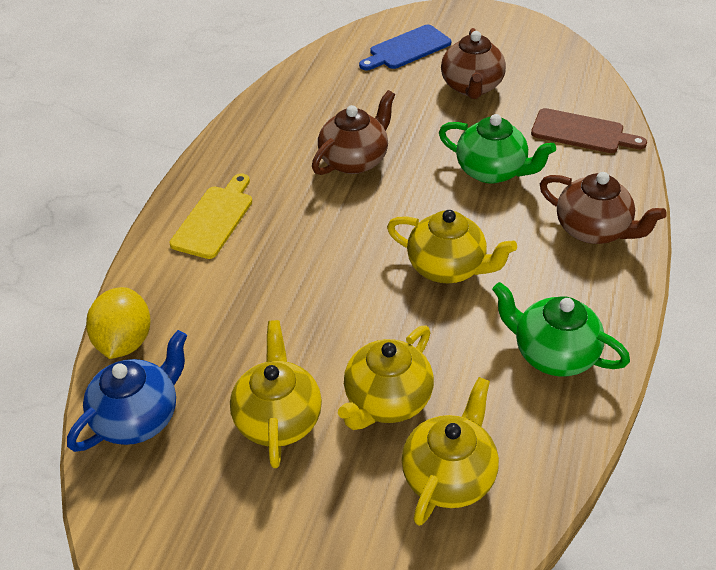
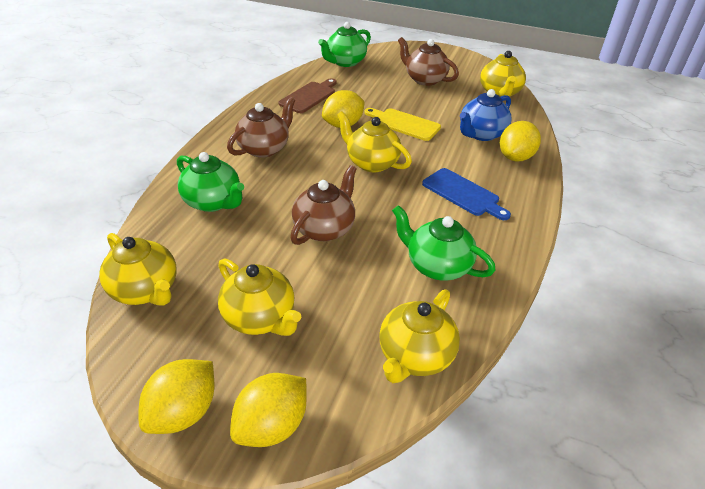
green teapot: [439,114,556,184] [492,282,630,376] = 2 -> [177,152,244,212] [318,22,371,67] [392,205,496,281] = 3
yellow lemon: [86,287,151,359] = 1 -> [139,359,214,434] [230,373,306,447] [322,90,365,128] [500,121,541,162] = 4
yellow teapot: [230,320,322,468] [338,326,434,430] [387,210,517,283] [402,377,499,526] = 4 -> [99,233,177,306] [218,258,301,336] [337,111,412,172] [379,289,460,383] [480,51,526,97] = 5

